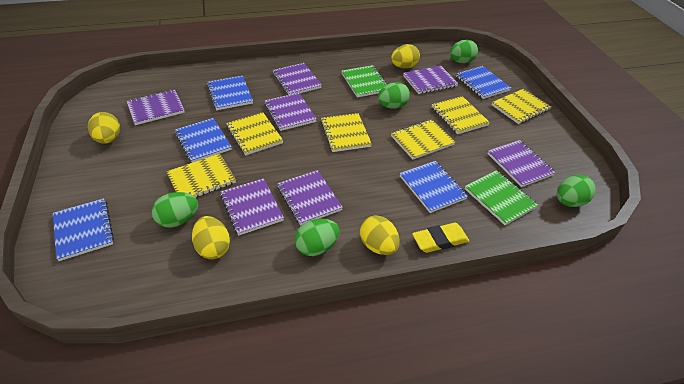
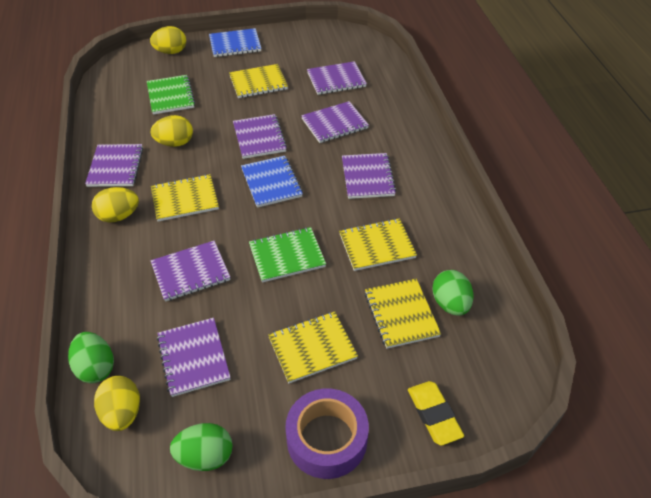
blue notebook: [53,198,114,261] [175,118,232,163] [207,76,253,110] [400,161,468,213] [456,66,511,99] = 5 -> [209,28,261,57] [241,156,303,208] = 2
green egg: [151,192,198,228] [294,219,340,256] [378,82,410,109] [450,40,478,63] [557,175,596,207] = 5 -> [68,332,114,383] [170,423,233,471] [432,270,474,316] = 3
purple tape: none = 0 -> [285,388,369,479] = 1
yellow notebook: [167,153,236,197] [226,112,283,155] [321,113,372,152] [391,120,455,160] [432,96,490,134] [492,89,551,124] = 6 -> [151,174,219,222] [229,64,288,98] [268,311,358,383] [339,218,417,271] [365,279,441,349] = 5

